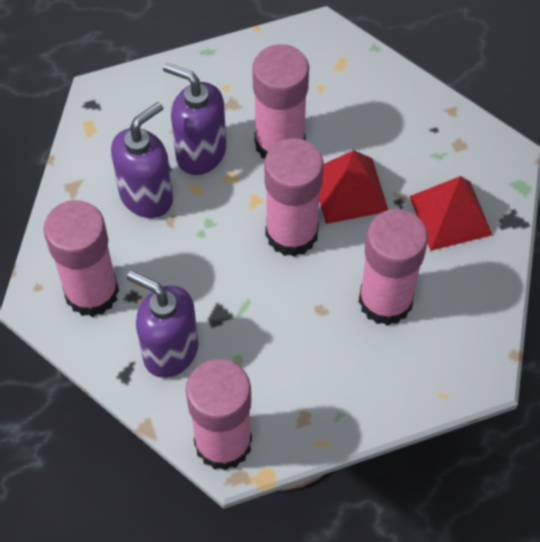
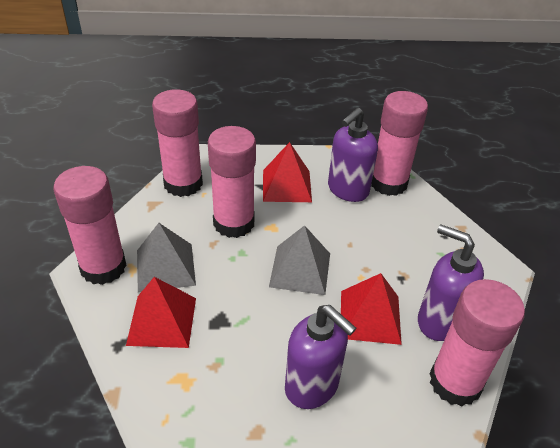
grey pyramid: none = 0 -> [137,223,196,292] [269,225,330,295] = 2
red pyramid: [319,150,388,224] [409,176,492,251] = 2 -> [126,277,196,348] [263,142,312,202] [341,273,402,345] = 3

